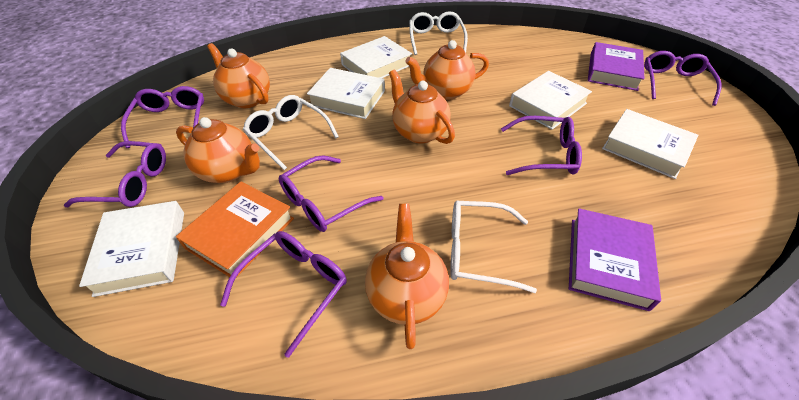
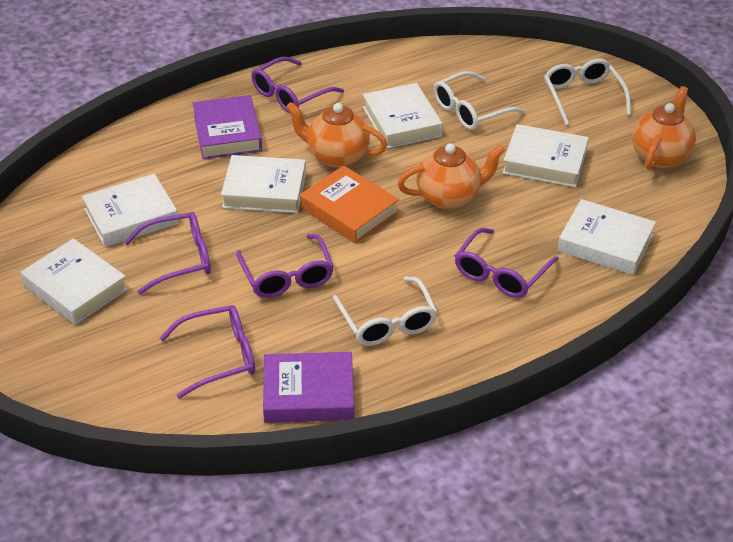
orange teapot: [176,117,260,183] [207,43,270,108] [365,203,449,349] [389,70,455,144] [405,40,489,99] = 5 -> [286,102,387,168] [398,143,505,209] [632,86,696,170] = 3
purple glasses: [64,141,166,207] [121,86,204,148] [220,231,347,358] [279,156,383,232] [501,116,582,175] [644,51,721,106] = 6 -> [124,212,211,294] [159,305,255,399] [236,234,334,298] [251,57,344,113] [455,228,559,298] = 5
white book: [79,201,184,297] [307,68,385,119] [340,36,412,78] [509,71,592,130] [602,109,698,179] = 5 -> [21,238,128,325] [82,174,179,247] [221,155,306,213] [363,83,443,149] [502,124,589,187] [558,199,656,275] = 6

